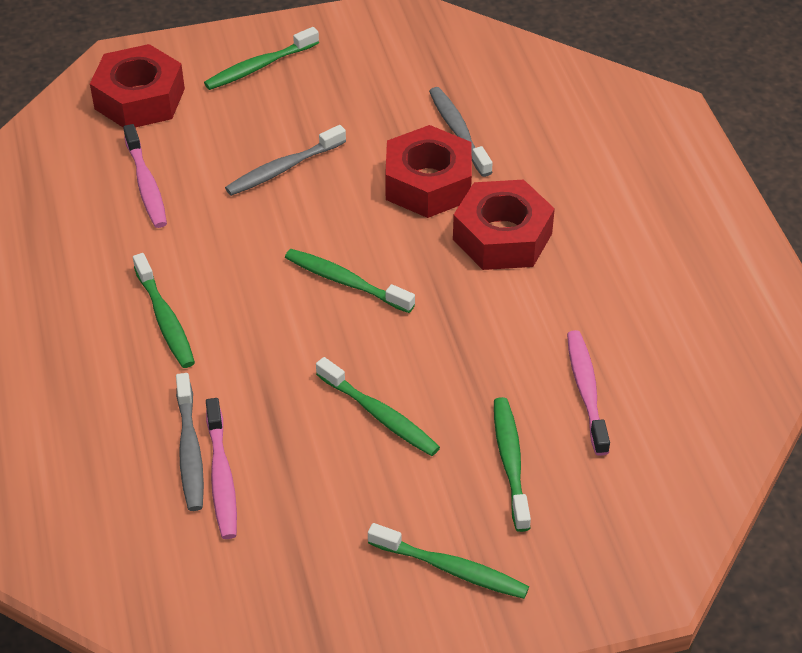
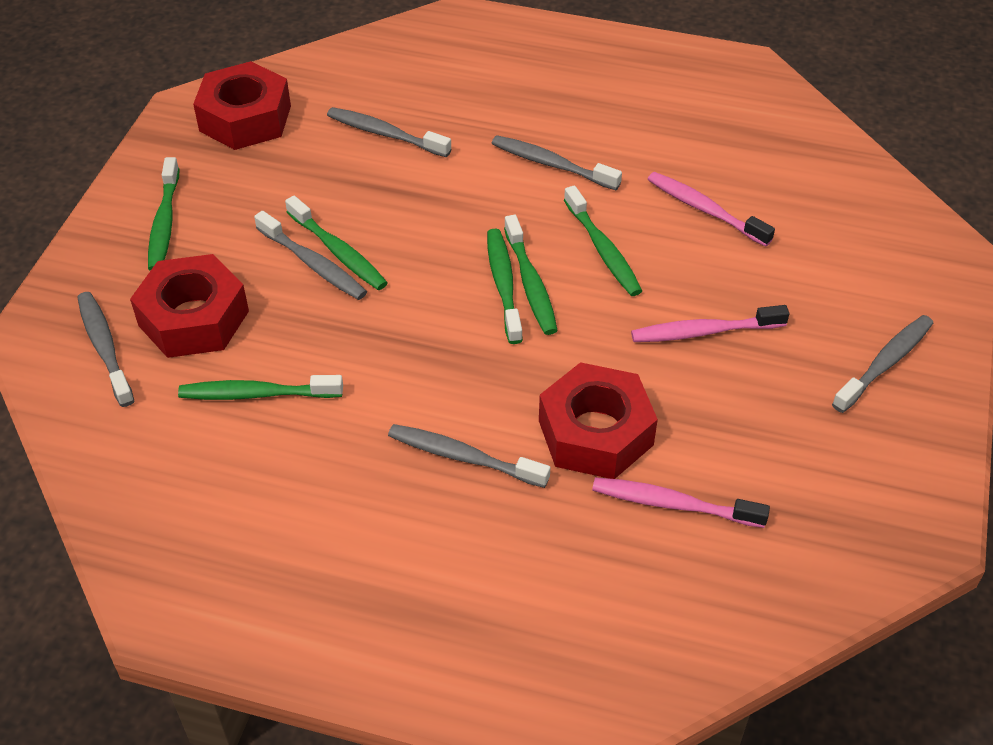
grey toothbrush: [176,373,204,511] [225,125,346,196] [429,87,492,177] = 3 -> [77,292,134,407] [254,211,367,300] [327,107,451,157] [388,424,550,488] [491,135,622,190] [832,315,933,413] = 6

